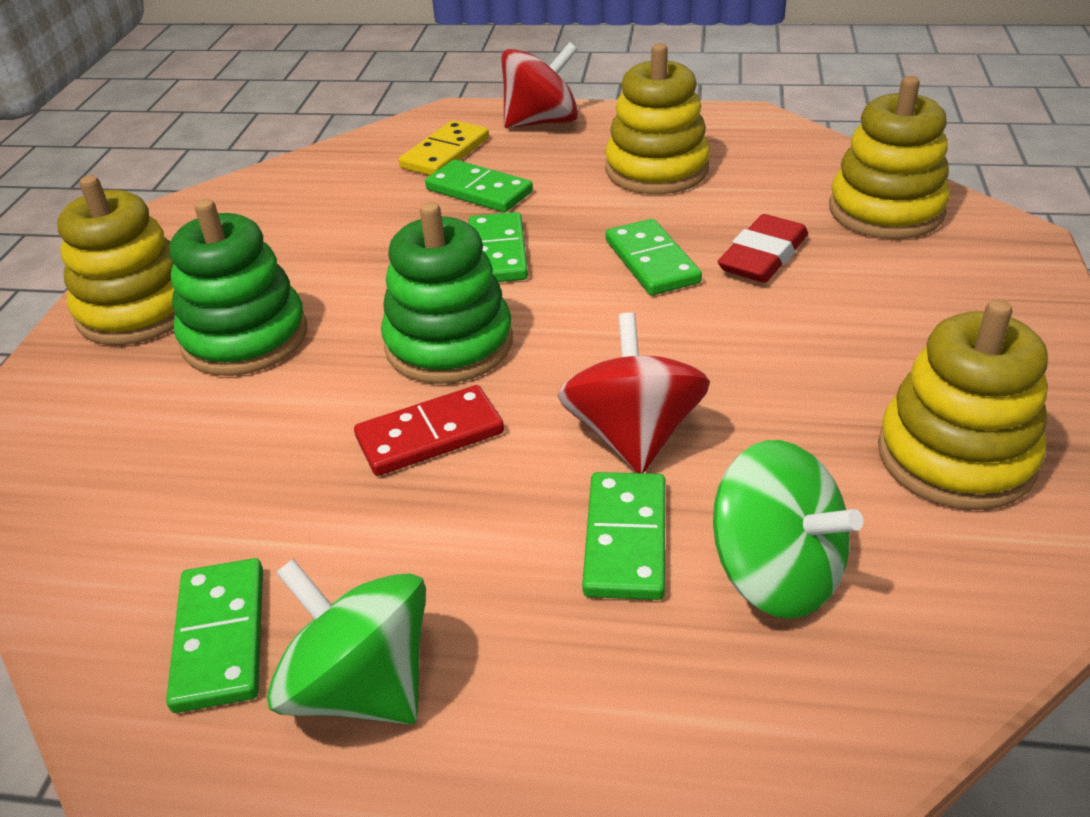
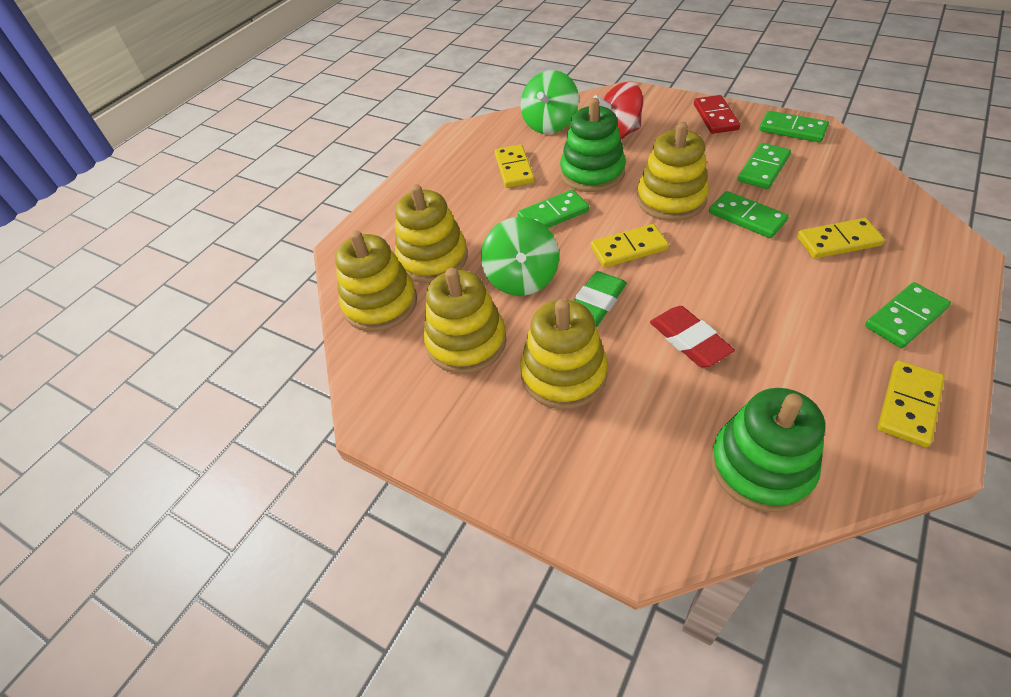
green eraser: none = 0 -> [574,271,627,327] = 1
red spinning top: [501,42,578,128] [557,312,710,473] = 2 -> [593,82,643,140] = 1
yellow domino: [399,120,489,175] = 1 -> [495,144,535,188] [591,224,669,268] [797,218,885,259] [878,360,945,447] = 4
yellow stacking toy: [57,175,175,345] [605,43,710,194] [829,76,950,239] [878,299,1048,510] = 4 -> [335,230,417,332] [395,184,468,283] [424,268,506,374] [520,299,608,409] [637,122,709,221] = 5

